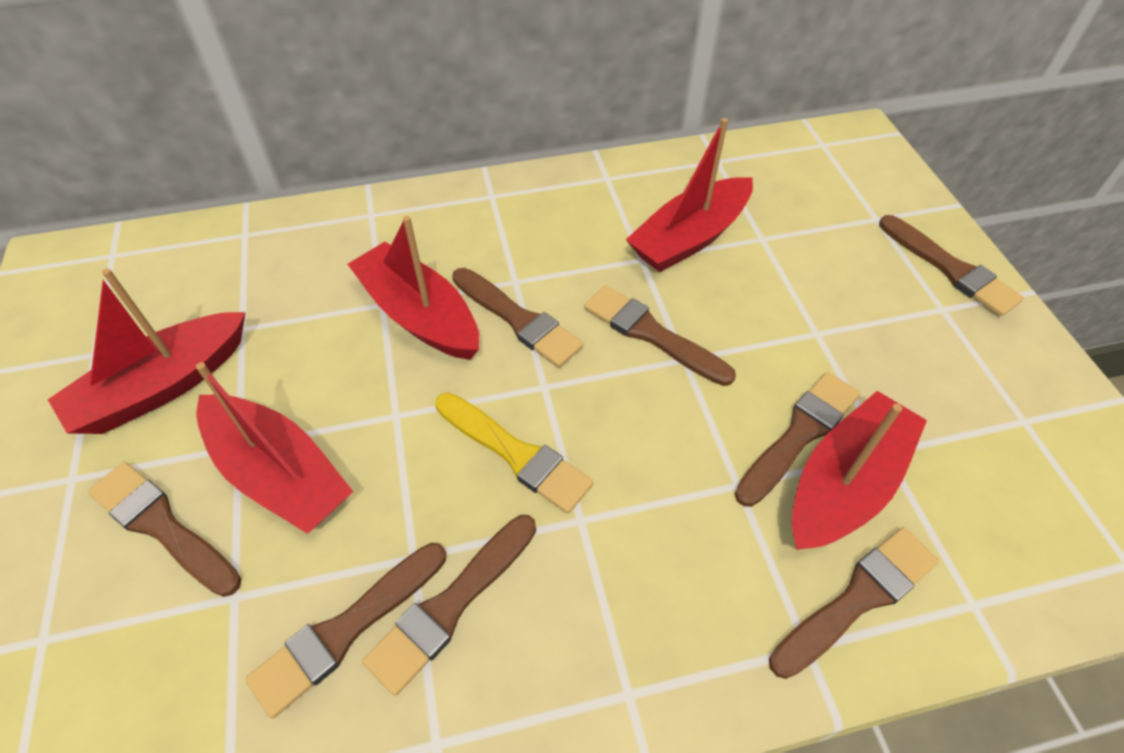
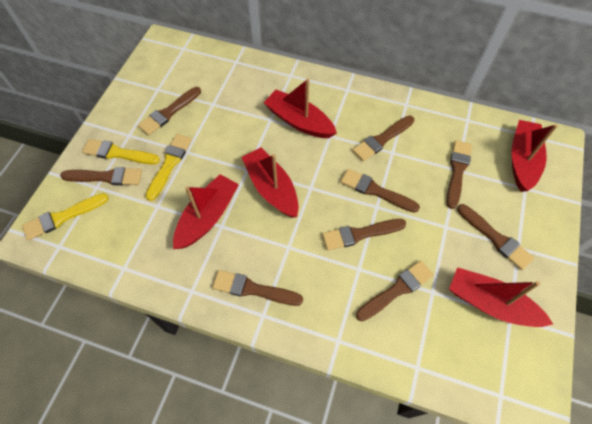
brown brush: [88,462,242,597] [245,543,446,718] [362,515,536,696] [452,268,584,367] [584,285,736,386] [735,372,860,507] [769,527,939,679] [879,215,1024,317] = 8 -> [60,167,142,186] [138,87,201,135] [212,270,303,306] [322,219,406,251] [341,169,420,213] [352,115,415,161] [356,260,434,321] [446,140,472,209] [457,204,534,270] = 9
yellow brush: [435,393,593,514] = 1 -> [22,193,109,240] [82,139,160,165] [146,134,192,201] = 3

